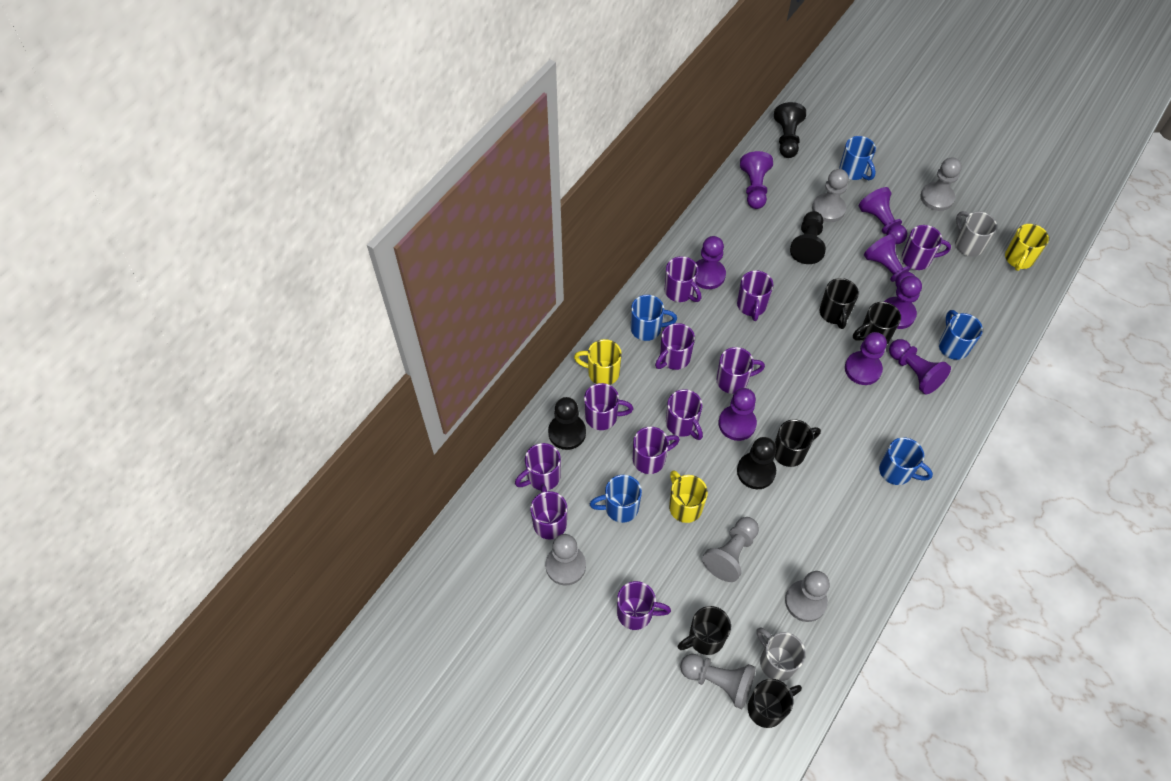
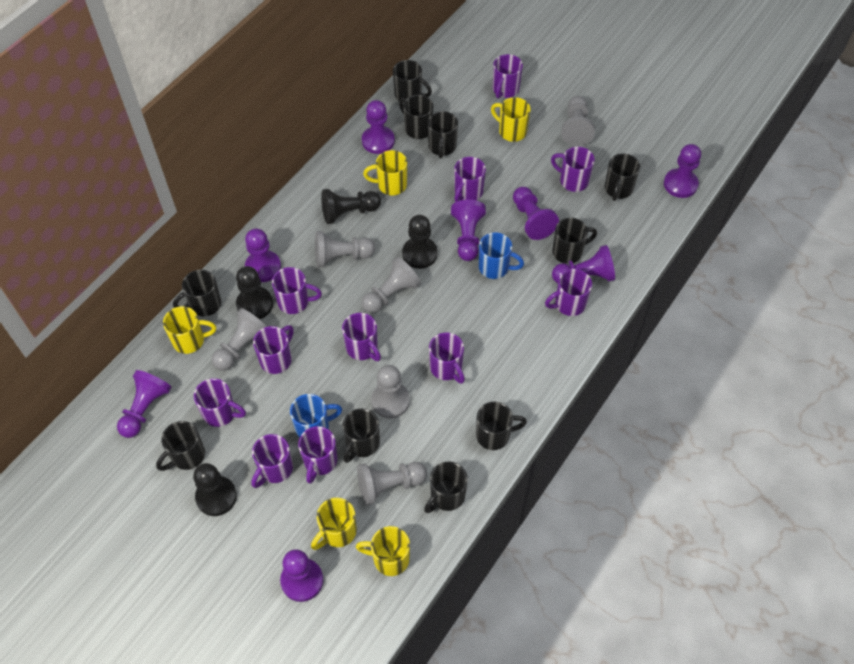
black mug: [678,606,731,655] [748,679,802,728] [775,419,821,467] [820,278,859,329] [853,302,901,344] = 5 -> [156,421,205,471] [173,270,221,317] [342,409,380,463] [393,60,432,103] [399,95,433,139] [424,462,468,513] [428,111,458,159] [476,402,527,450] [552,218,597,264] [605,153,640,201] = 10
blue mug: [590,475,642,523] [631,295,677,341] [839,136,876,180] [879,437,933,485] [939,310,983,360] = 5 -> [290,394,342,438] [479,232,524,279] = 2
grey mug: [756,628,806,681] [955,211,997,257] = 2 -> none = 0
yellow mug: [574,339,622,385] [669,470,708,523] [1005,224,1049,271] = 3 -> [163,306,216,354] [311,498,357,550] [356,526,410,576] [363,150,407,196] [491,97,531,142] = 5

